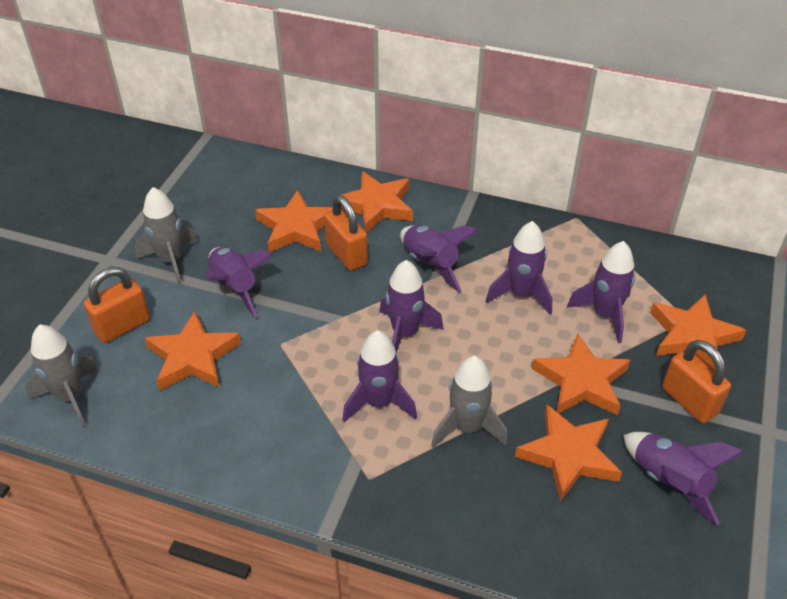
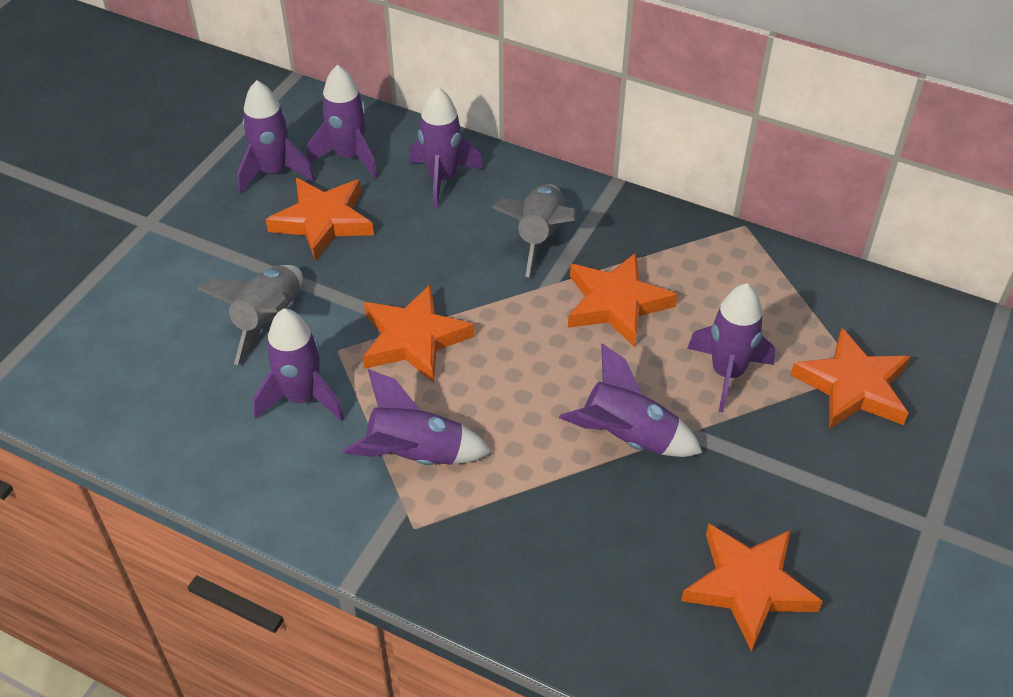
grey rocket: [25,324,99,427] [135,187,198,285] [431,356,507,448] = 3 -> [197,265,303,365] [492,184,576,277] = 2
orange padlock: [84,267,150,343] [324,195,368,271] [662,340,731,423] = 3 -> none = 0
orange star: [145,311,241,391] [255,190,332,253] [341,171,413,233] [515,405,622,501] [532,334,630,415] [650,294,746,369] = 6 -> [265,178,374,261] [363,284,474,383] [568,253,678,347] [681,523,823,652] [791,328,911,429] = 5

